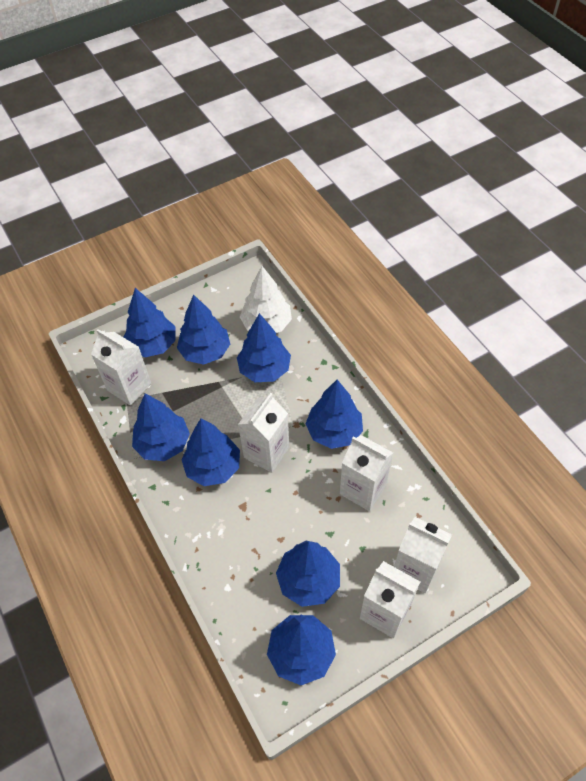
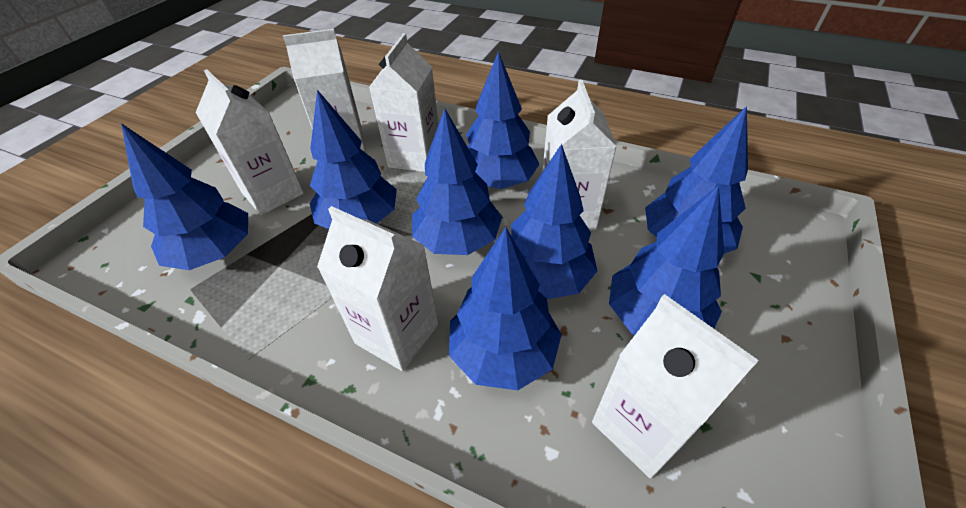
white carton: [91,329,151,405] [238,393,289,473] [340,435,393,511] [360,561,420,638] [394,517,452,593] = 5 -> [196,69,304,215] [283,29,365,151] [317,206,439,371] [369,33,439,172] [542,80,617,230] [592,294,759,478] = 6
white tree: [240,266,292,333] = 1 -> none = 0

